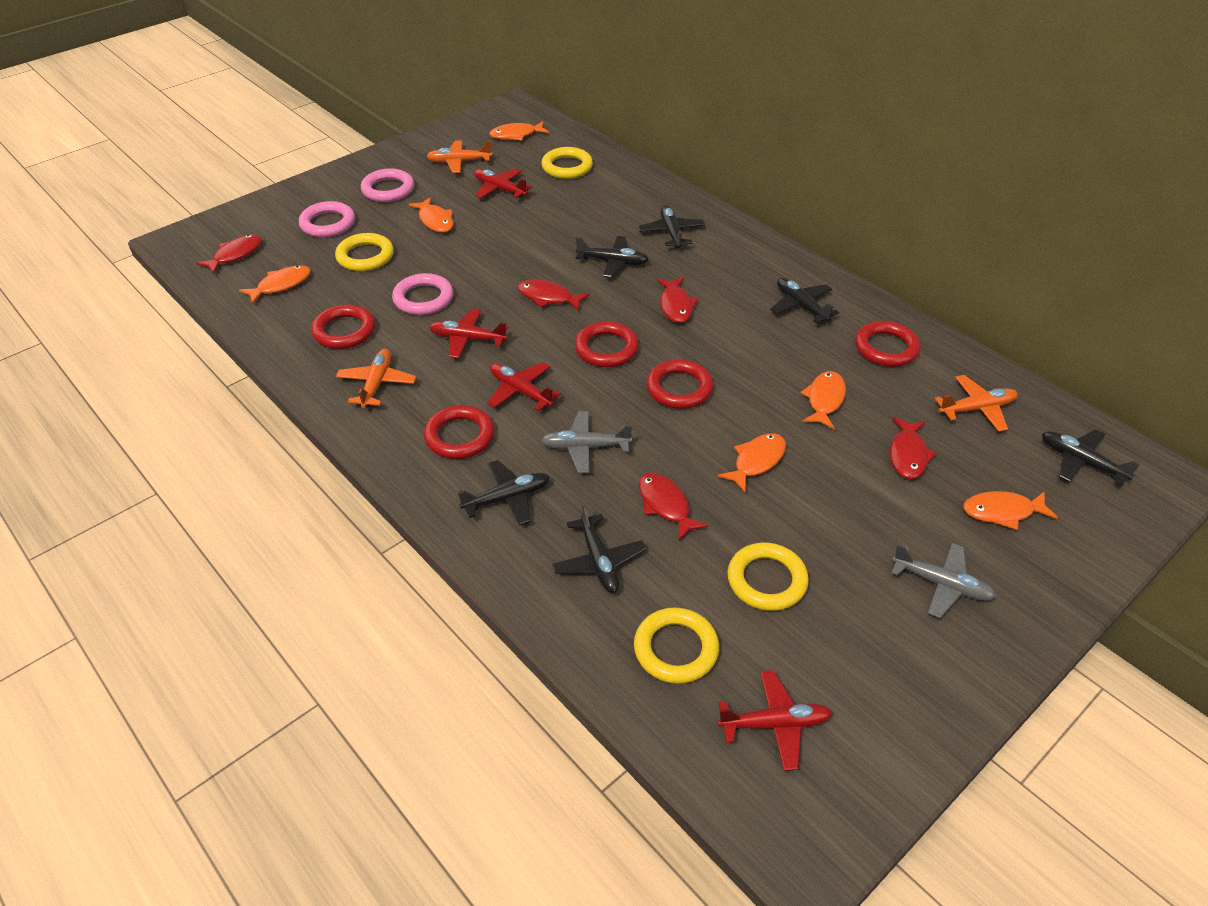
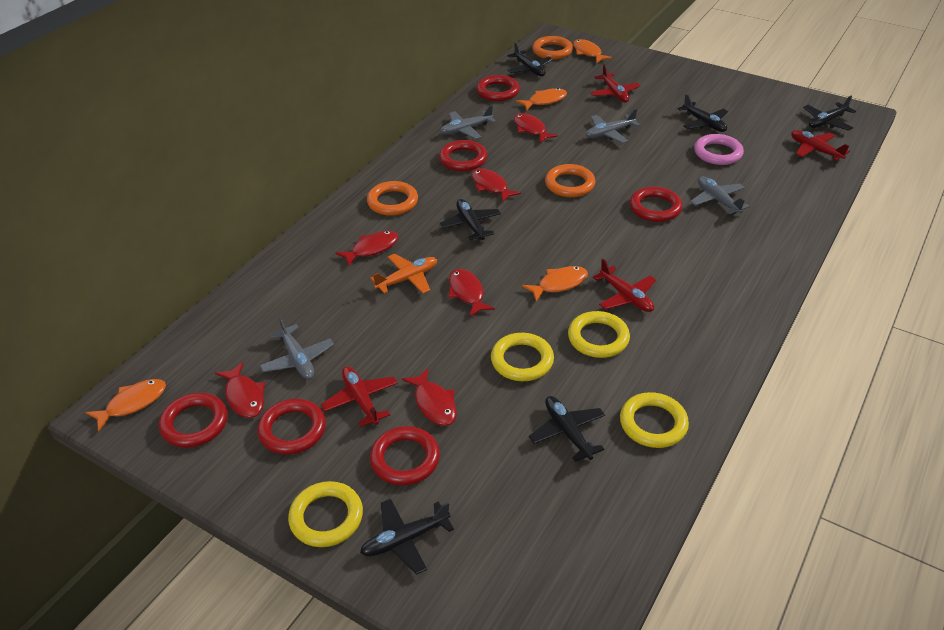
grey plane: [541,411,632,473] [892,543,996,618] = 2 -> [260,316,334,379] [440,105,496,139] [586,109,640,143] [690,176,750,214] = 4
orange fish: [239,265,311,304] [408,197,453,233] [489,121,549,141] [717,433,786,492] [800,371,846,429] [963,491,1058,530] = 6 -> [85,379,166,432] [516,88,567,110] [522,266,588,302] [573,39,612,63] = 4
orange plane: [336,349,416,408] [427,140,492,173] [934,375,1018,432] = 3 -> [370,254,437,294] = 1
orange ring: none = 0 -> [367,181,418,216] [532,36,573,60] [545,164,596,197] = 3
pink ring: [299,201,355,237] [361,169,414,202] [392,273,453,315] = 3 -> [694,134,744,165] = 1
red fish: [196,234,262,274] [518,279,590,311] [639,472,708,540] [657,278,698,323] [890,417,936,479] = 5 -> [215,362,265,418] [336,231,399,266] [402,368,457,426] [448,269,495,317] [471,168,521,202] [514,113,558,143] = 6
red ring: [311,304,375,349] [424,405,494,459] [575,321,639,367] [646,359,713,409] [855,321,921,367] = 5 -> [159,393,228,448] [257,399,326,455] [370,426,440,485] [439,140,487,171] [476,75,520,101] [630,187,683,222] = 6

